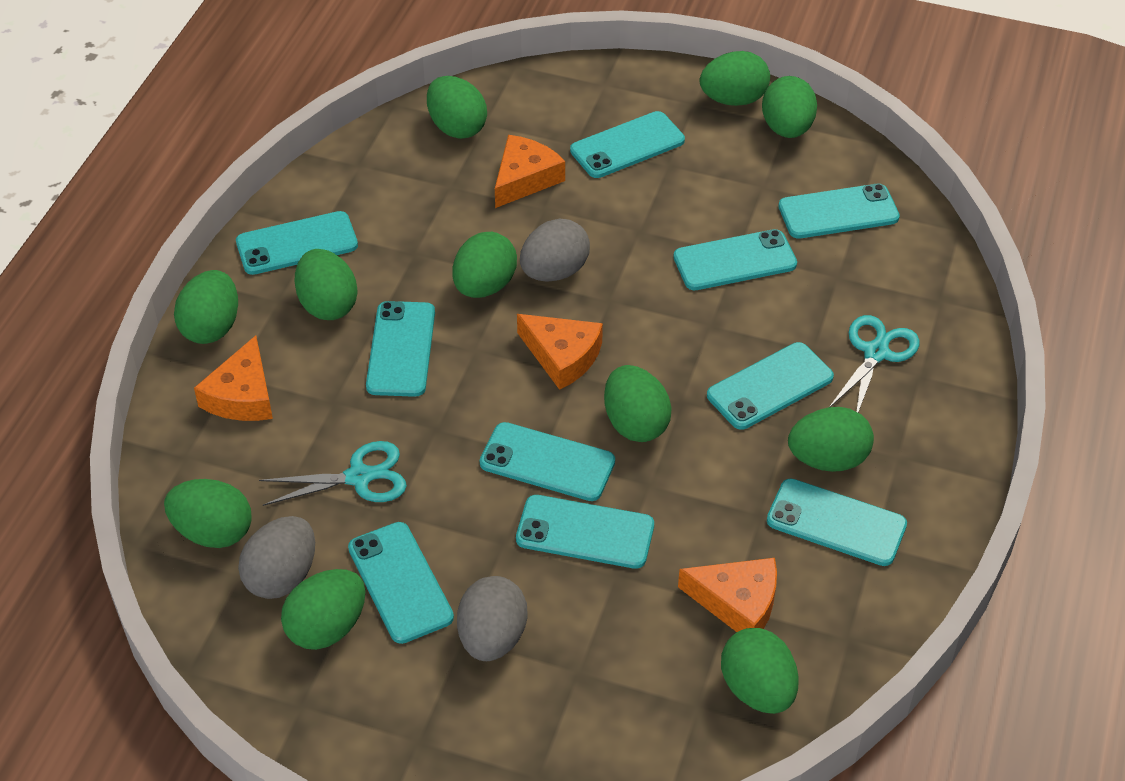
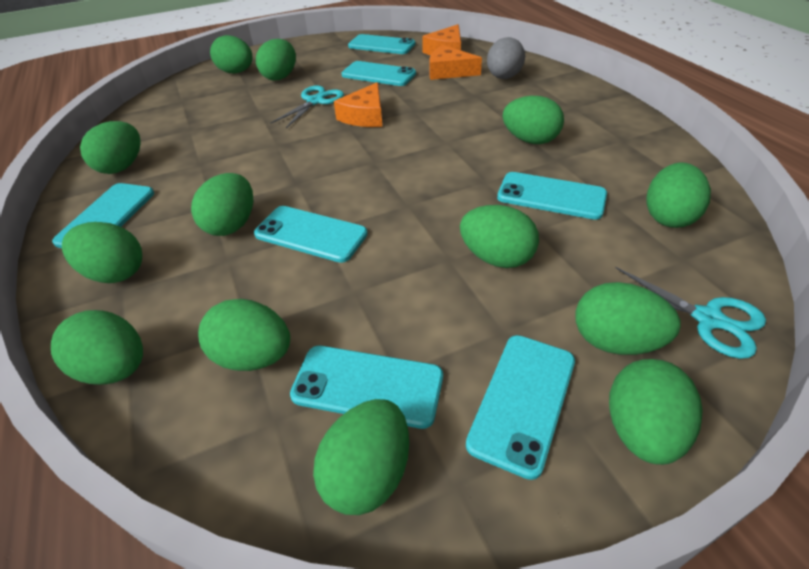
green egg: [164,479,252,548] [174,270,238,344] [281,569,366,650] [295,249,358,320] [427,76,487,139] [453,232,517,298] [604,365,672,442] [700,51,770,106] [721,628,799,714] [762,76,817,138] [788,407,874,472] = 11 -> [51,310,143,385] [62,222,142,283] [80,121,141,174] [191,173,253,236] [198,299,290,371] [210,35,253,74] [256,39,296,80] [313,399,409,515] [460,205,539,268] [502,96,564,144] [576,282,681,355] [609,359,703,465] [646,162,711,228] = 13
grey egg: [238,516,315,599] [457,576,527,661] [520,219,590,282] = 3 -> [487,37,525,79] = 1
orange cheese: [194,335,273,421] [495,135,565,208] [517,314,603,390] [678,558,777,632] = 4 -> [334,82,382,127] [422,24,461,55] [430,45,482,80] = 3
turquoise phone: [236,211,358,275] [348,522,454,644] [366,301,435,397] [480,422,615,501] [516,495,654,569] [570,111,685,178] [673,229,797,290] [707,342,834,430] [767,478,907,566] [779,184,900,239] = 10 -> [52,183,154,248] [254,206,368,263] [290,346,443,429] [341,61,416,86] [348,34,416,54] [466,335,575,480] [497,172,607,220] = 7

